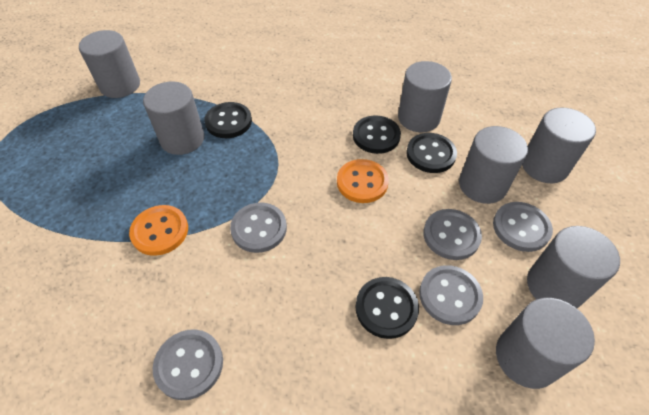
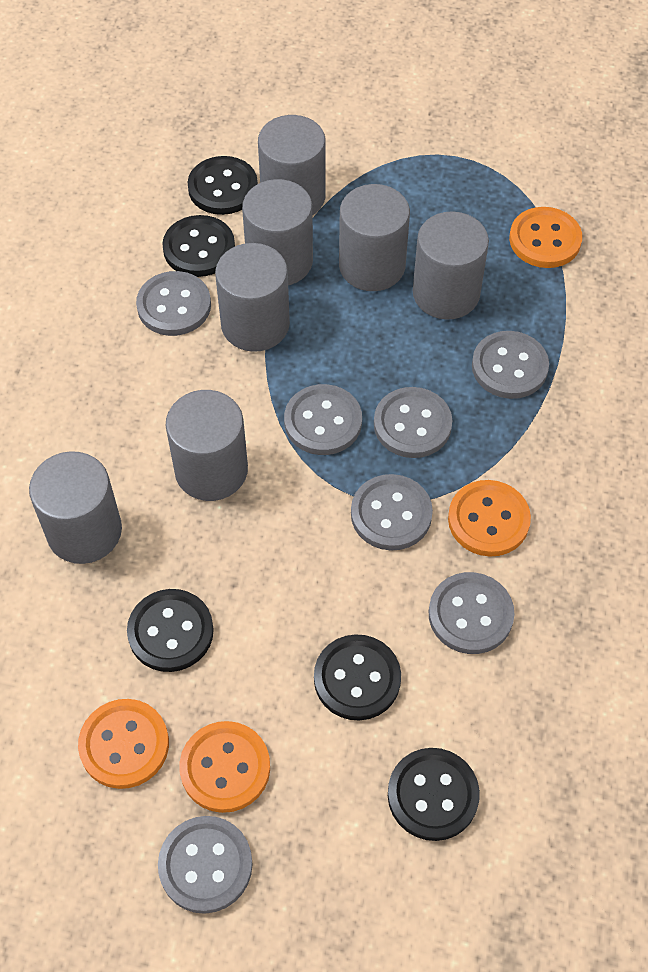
black button: [204,102,252,138] [353,116,401,154] [356,277,419,339] [406,133,457,173] = 4 -> [127,589,214,672] [162,215,235,277] [188,156,258,215] [314,634,401,720] [388,748,480,841] = 5
grey button: [153,329,223,400] [230,203,287,253] [419,265,483,325] [423,209,482,260] [493,202,553,252] = 5 -> [136,271,211,336] [158,816,253,914] [284,384,362,455] [351,474,433,551] [374,387,452,458] [429,572,515,654] [472,331,549,399] = 7
orange button: [129,205,188,256] [337,159,389,203] = 2 -> [78,699,169,789] [179,721,270,813] [448,480,531,557] [509,207,582,268] = 4

